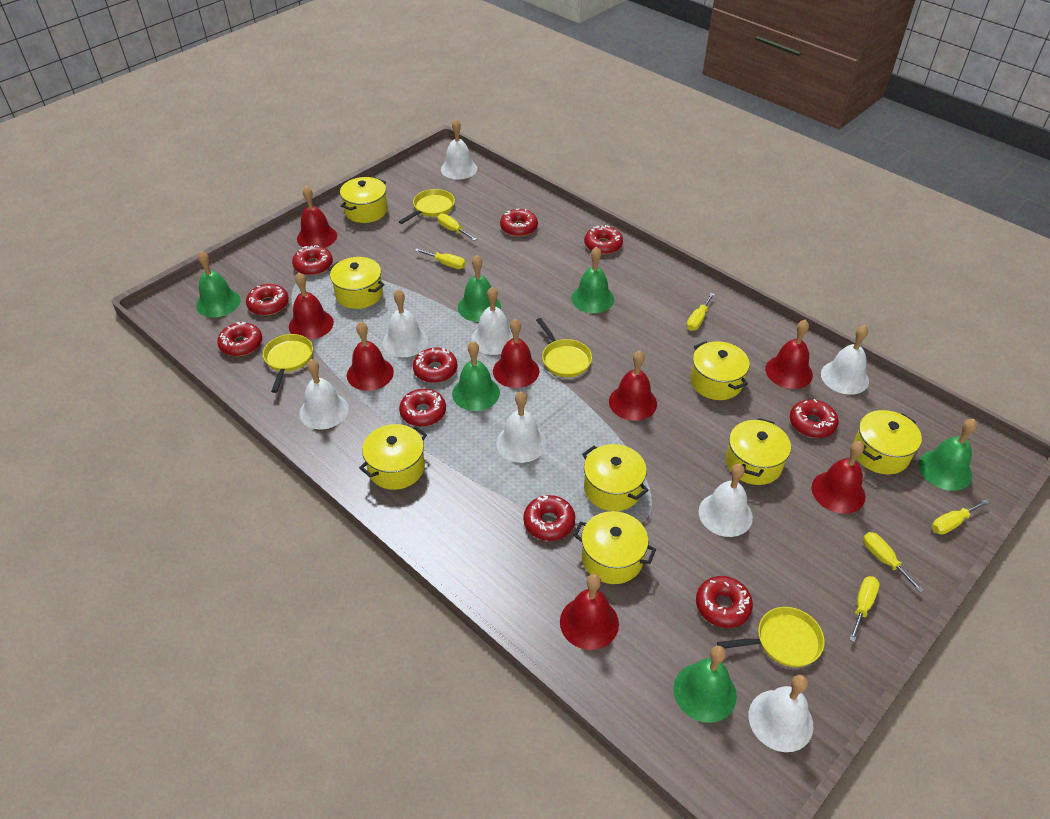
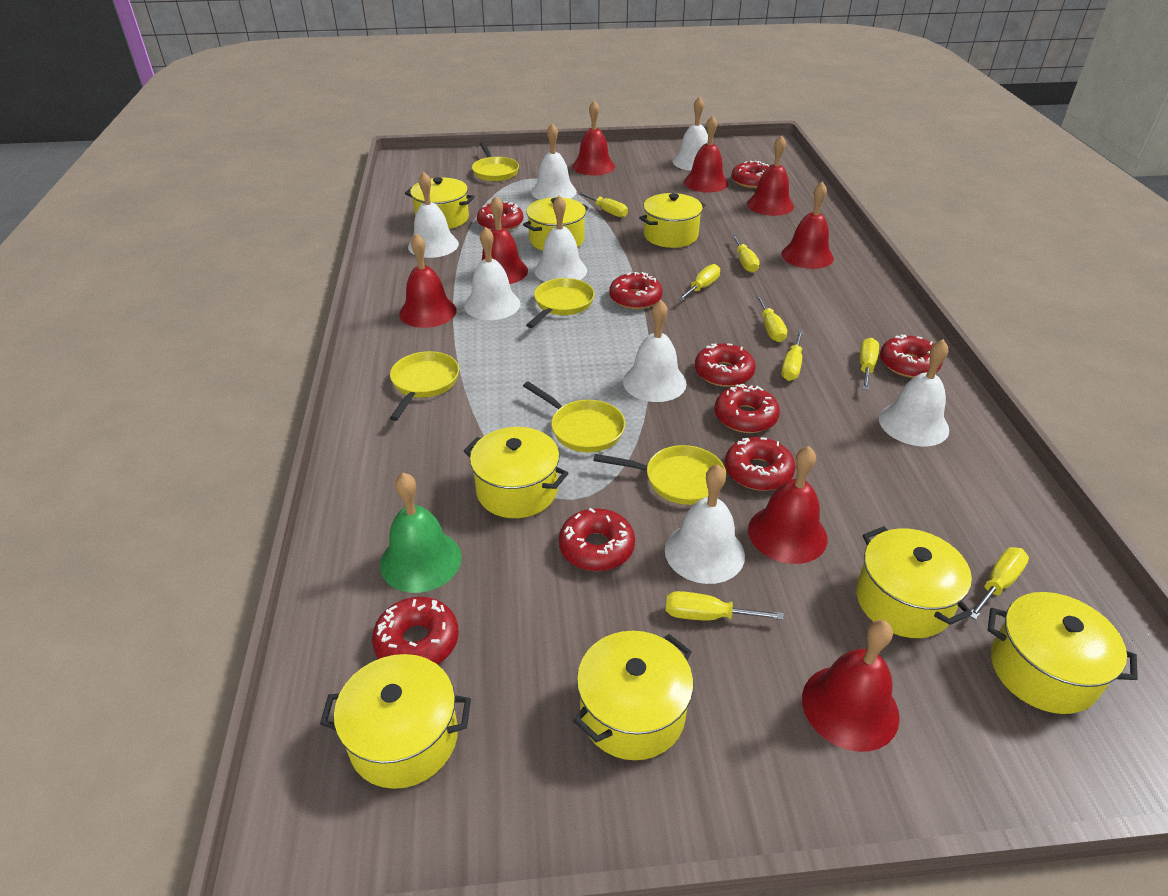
green bell: [196,251,241,317] [452,341,500,411] [458,255,501,322] [571,247,614,313] [674,645,737,723] [918,419,977,491] = 6 -> [380,472,462,593] = 1
red donut: [217,322,262,356] [246,284,289,316] [292,245,333,276] [399,389,446,427] [413,348,457,383] [500,209,538,237] [523,495,575,541] [584,225,623,255] [696,576,753,628] [790,399,838,438] = 10 -> [372,597,459,665] [477,201,523,231] [559,508,635,571] [609,272,663,309] [695,343,756,387] [714,384,780,433] [725,437,795,491] [731,161,769,188] [880,334,943,378] = 9
yellow pan: [263,334,313,393] [399,189,455,224] [536,318,592,377] [717,607,825,667] = 4 -> [390,351,459,421] [472,142,519,182] [523,381,625,452] [526,278,594,328] [594,445,726,505] = 5
yellow screwdriver: [415,249,466,269] [437,214,477,241] [687,293,715,331] [849,576,880,642] [863,532,924,593] [932,499,990,535] = 6 -> [578,192,628,218] [666,591,784,621] [677,264,720,301] [732,234,759,273] [756,295,787,342] [781,330,804,381] [859,338,879,391] [970,547,1029,620] = 8

